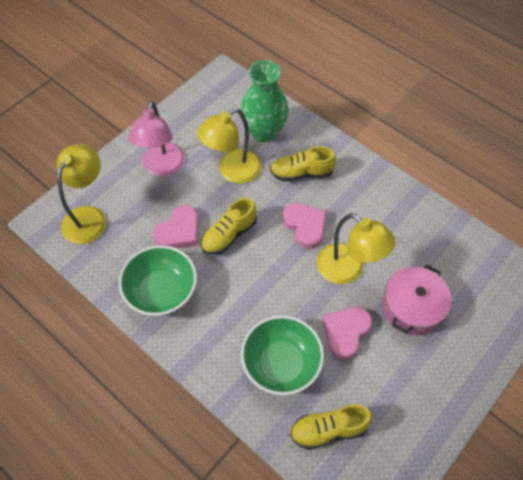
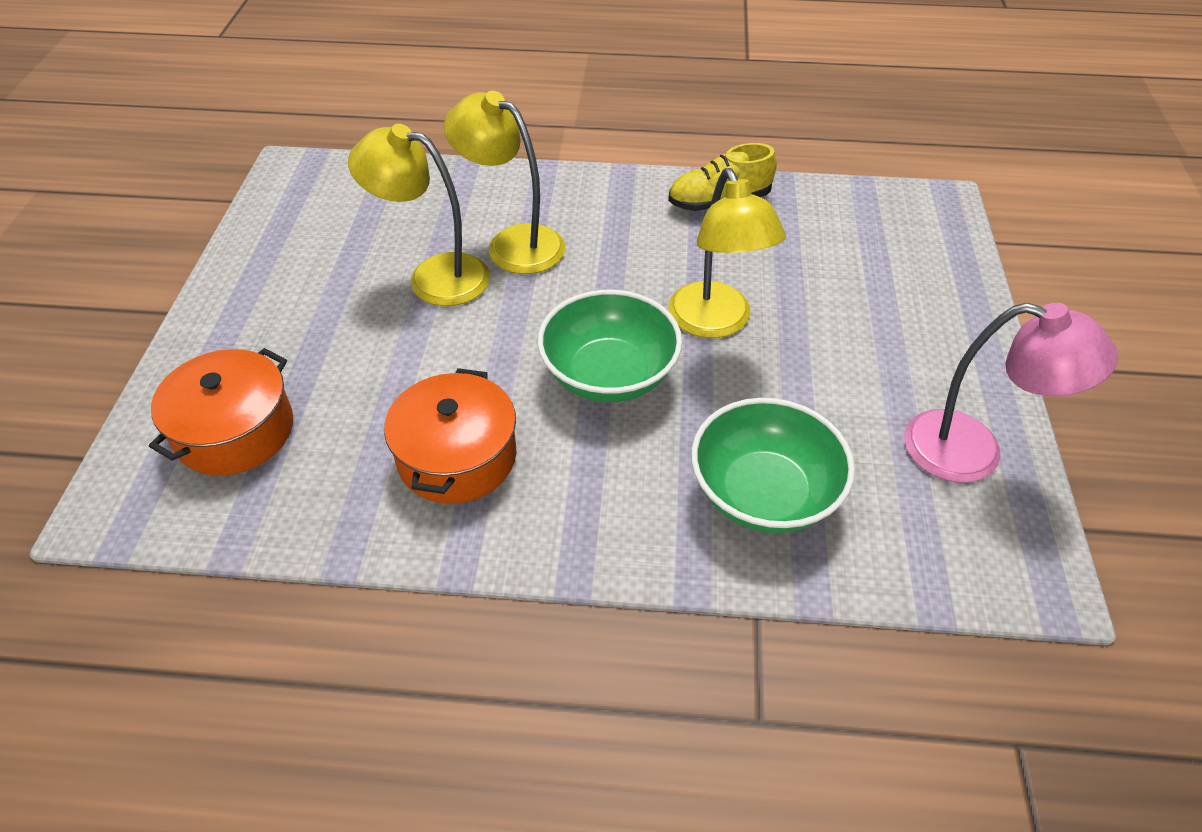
green vase: [240,60,289,142] = 1 -> none = 0
orange pot: none = 0 -> [149,348,293,476] [384,368,517,504] = 2
pink heart: [153,205,198,248] [282,203,326,249] [323,307,372,360] = 3 -> none = 0
pink pot: [382,265,452,336] = 1 -> none = 0
yellow shoe: [201,198,257,255] [270,146,336,181] [290,404,372,450] = 3 -> [668,143,777,211] = 1

